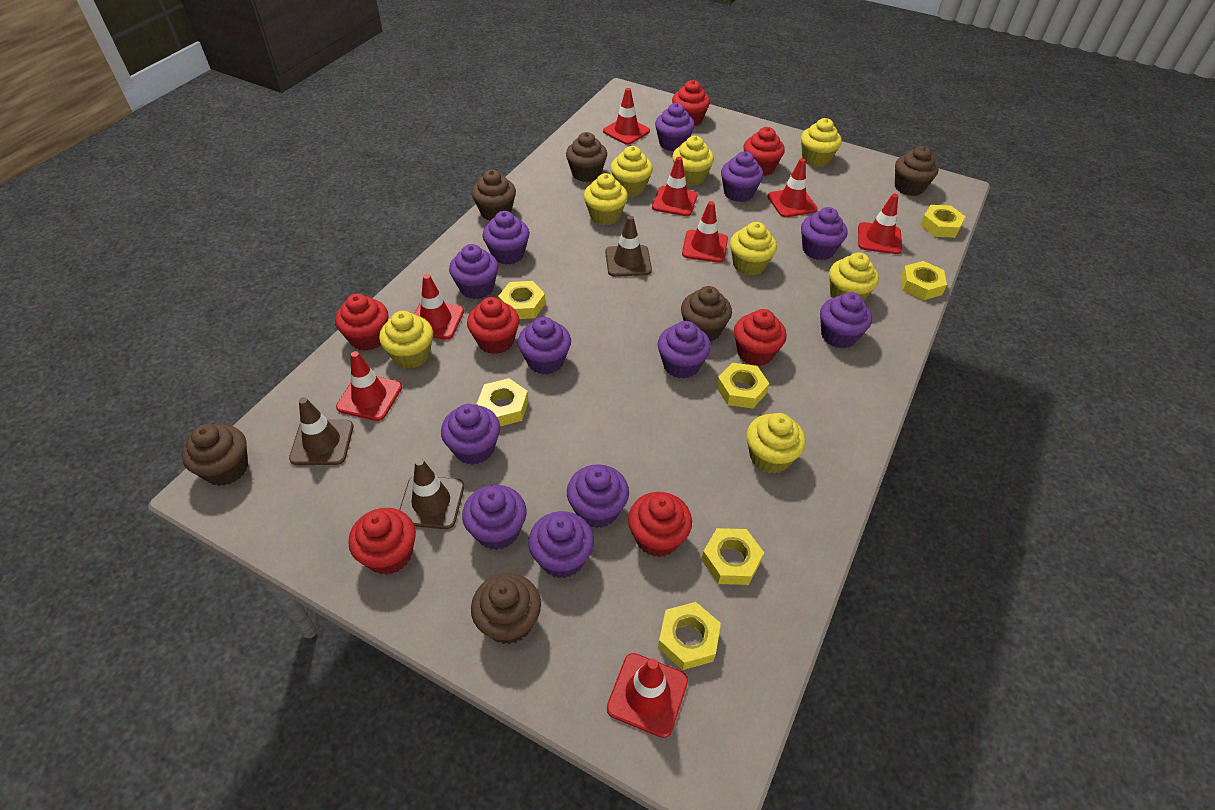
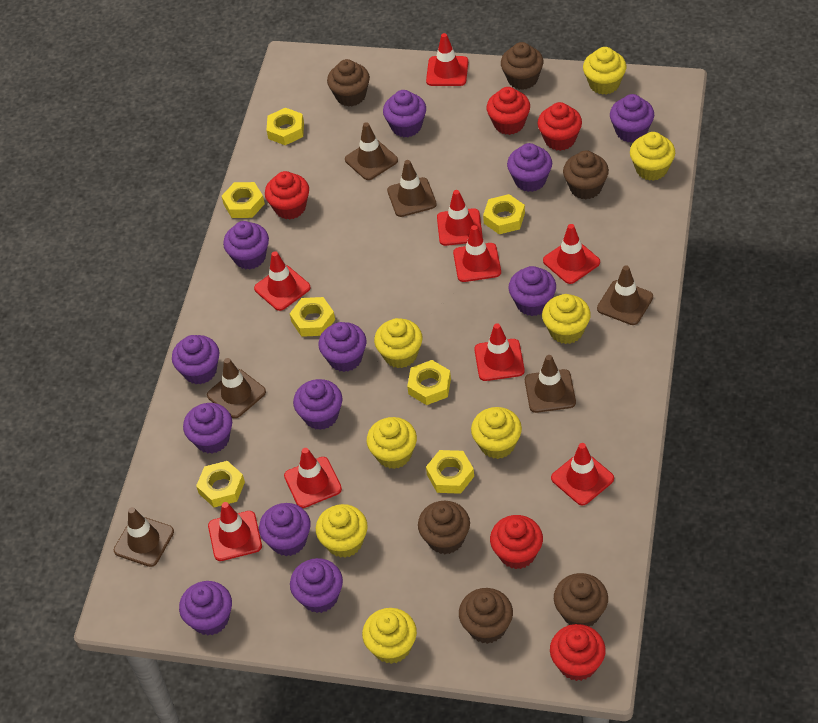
brown traffic cone: [289,397,353,465] [399,458,464,529] [605,216,652,277] = 3 -> [114,507,174,567] [207,358,266,418] [345,122,398,180] [387,160,437,217] [525,355,576,413] [597,265,653,325] = 6
red cupcake: [335,293,389,351] [348,508,416,575] [467,297,519,354] [628,492,692,557] [672,80,710,126] [734,309,787,366] [744,127,785,176] = 7 -> [265,171,309,220] [487,87,530,135] [490,515,543,569] [538,102,582,151] [550,624,606,681] = 5
red traffic cone: [336,351,402,421] [414,274,464,340] [603,88,650,145] [607,653,688,738] [652,157,698,216] [682,201,728,263] [767,158,818,217] [858,194,902,254] = 8 -> [208,502,262,561] [254,251,311,311] [284,448,342,508] [426,33,468,86] [437,190,483,246] [453,225,501,282] [474,323,525,381] [543,224,600,284] [551,443,614,506] = 9

